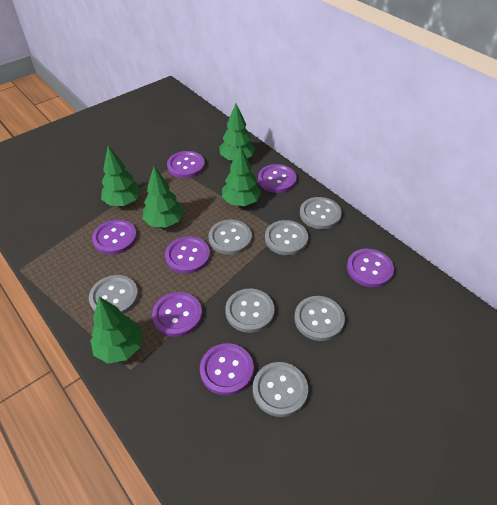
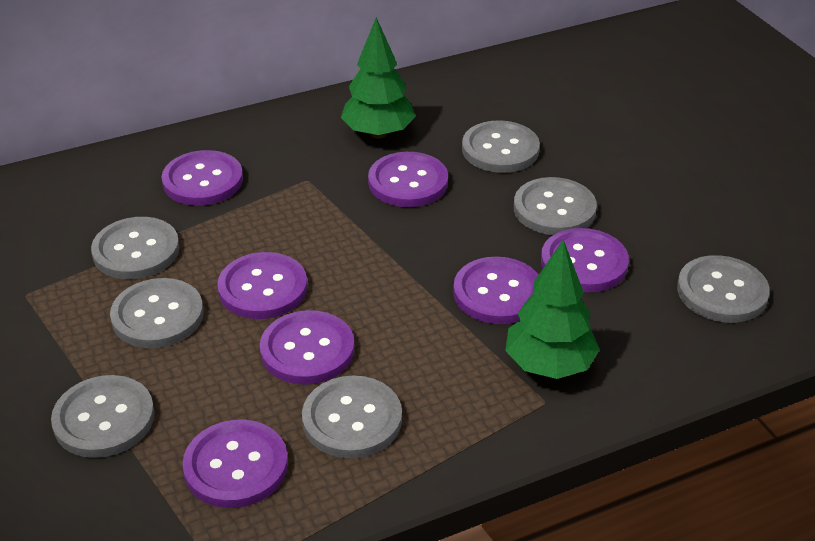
green tree: [90,297,143,364] [101,146,141,206] [143,166,184,228] [219,104,255,160] [222,145,261,206] = 5 -> [341,17,416,139] [505,239,600,379] = 2

